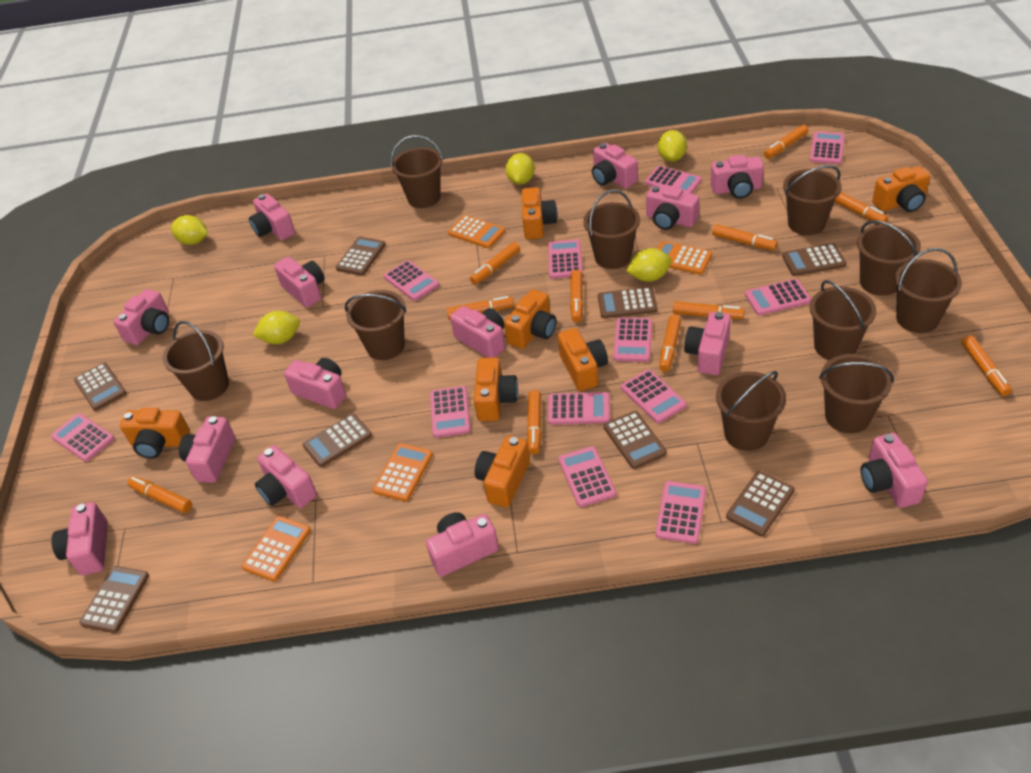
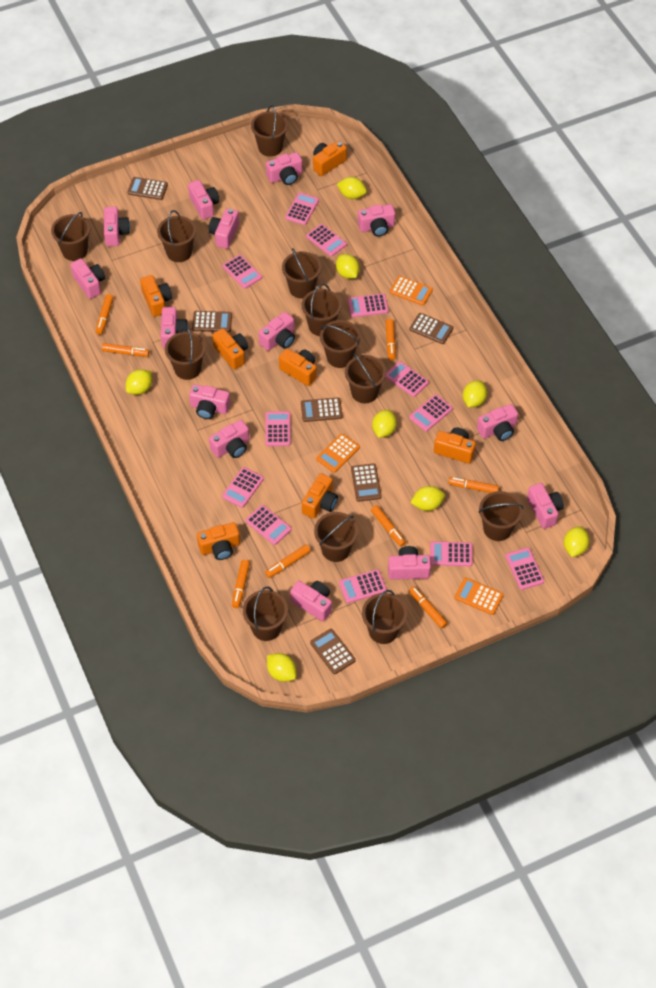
brown bucket: [162,321,229,401] [345,290,407,360] [390,135,443,208] [583,190,640,269] [716,371,786,451] [783,165,841,235] [810,280,876,360] [819,354,894,433] [857,220,921,296] [895,248,962,333] = 10 -> [51,212,90,261] [157,210,196,262] [165,327,206,380] [243,587,288,641] [251,105,288,157] [282,248,321,299] [301,284,342,336] [314,512,358,562] [320,320,361,368] [345,354,386,403] [362,590,407,644] [478,491,524,541] = 12
brown calculator: [74,363,126,411] [79,566,149,633] [303,414,372,467] [336,236,386,276] [598,287,657,318] [604,411,667,469] [726,471,795,536] [782,243,846,276] = 8 -> [127,177,168,200] [192,311,232,332] [301,397,343,422] [310,629,355,674] [351,463,382,502] [410,313,453,344] = 6
orange calculator: [242,516,311,581] [373,443,433,502] [448,215,505,248] [657,241,712,275] = 4 -> [316,434,360,473] [390,276,433,306] [455,578,503,615] = 3
orange marker: [128,476,192,513] [446,296,514,320] [470,242,520,285] [527,390,542,455] [570,270,583,322] [659,314,681,372] [673,301,745,319] [712,224,778,250] [764,125,808,159] [834,192,888,225] [962,335,1012,396] = 11 -> [96,294,114,335] [102,343,150,357] [232,560,250,608] [265,544,311,578] [371,505,406,547] [386,319,396,360] [409,586,448,629] [449,477,499,493] = 8
yellow lemon: [171,215,208,245] [253,311,300,344] [505,153,535,185] [626,248,672,282] [658,130,687,162] = 5 -> [126,369,152,395] [267,653,296,682] [336,254,360,279] [337,177,367,199] [372,410,397,438] [411,486,445,511] [463,380,487,408] [564,526,589,557] = 8

